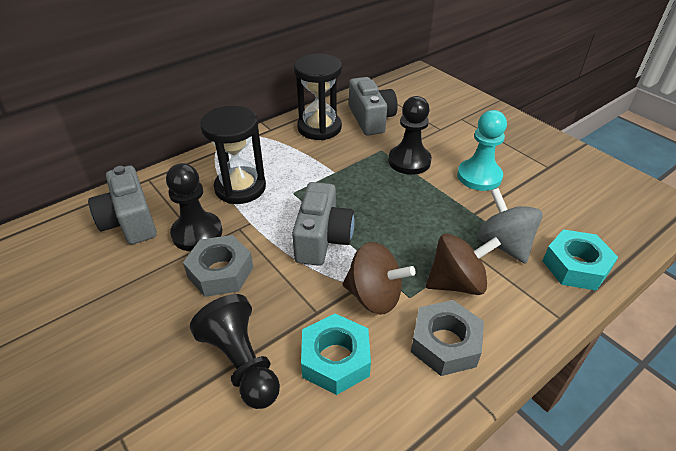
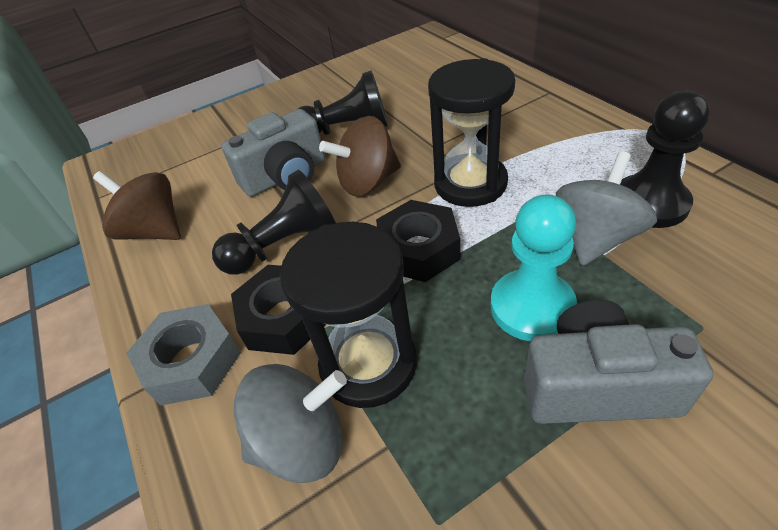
black nut: none = 0 -> [231,265,326,355] [376,200,460,282] = 2
grey camera: [88,166,157,244] [292,182,354,266] [349,77,398,136] = 3 -> [221,109,325,197] [524,300,713,424] = 2
grey nut: [183,235,253,297] [411,300,484,376] = 2 -> [127,304,241,406] = 1
grey spinning top: [478,188,543,264] = 1 -> [234,364,347,483] [556,152,657,266] = 2
turquoise nut: [301,314,371,395] [543,229,618,291] = 2 -> none = 0

